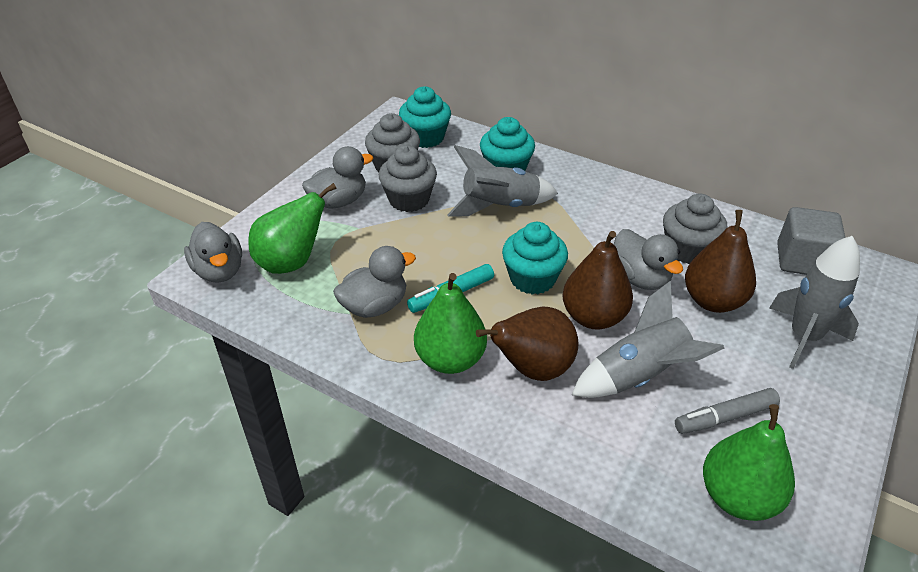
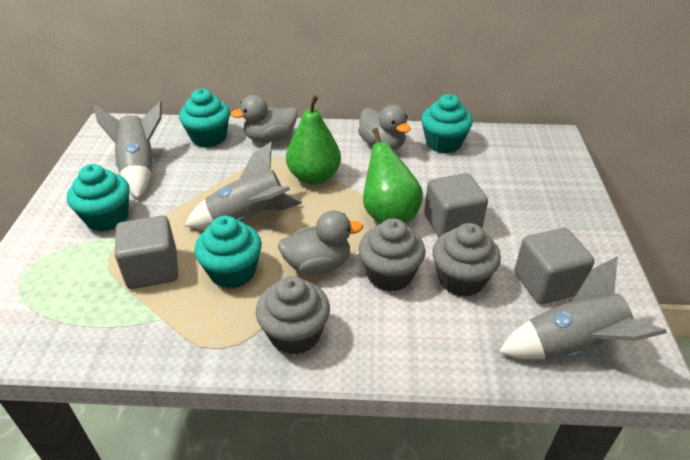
brown pear: [476,307,579,381] [562,231,633,330] [685,210,756,313] = 3 -> none = 0
green pear: [248,183,337,274] [414,273,487,374] [703,404,795,521] = 3 -> [286,95,341,185] [363,128,423,224] = 2
grey cube: [777,207,845,275] = 1 -> [115,215,178,289] [424,173,488,238] [514,228,594,304] = 3
grey duck: [184,222,242,283] [302,146,373,209] [333,246,416,318] [614,229,683,290] = 4 -> [231,95,297,143] [278,210,363,275] [358,105,411,150] = 3
grey marker: [675,388,780,434] = 1 -> none = 0
turquoise cupcake: [399,86,451,148] [480,117,535,171] [502,222,568,294] = 3 -> [67,164,130,231] [179,89,230,147] [194,216,262,289] [421,94,473,154] = 4
turquoise marker: [407,264,494,313] = 1 -> none = 0

